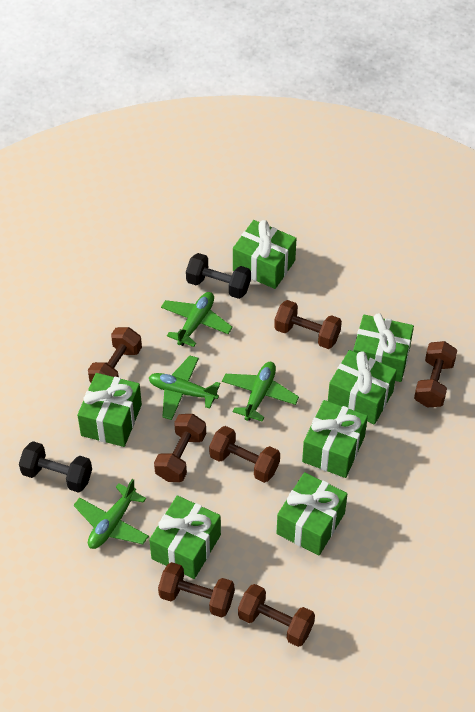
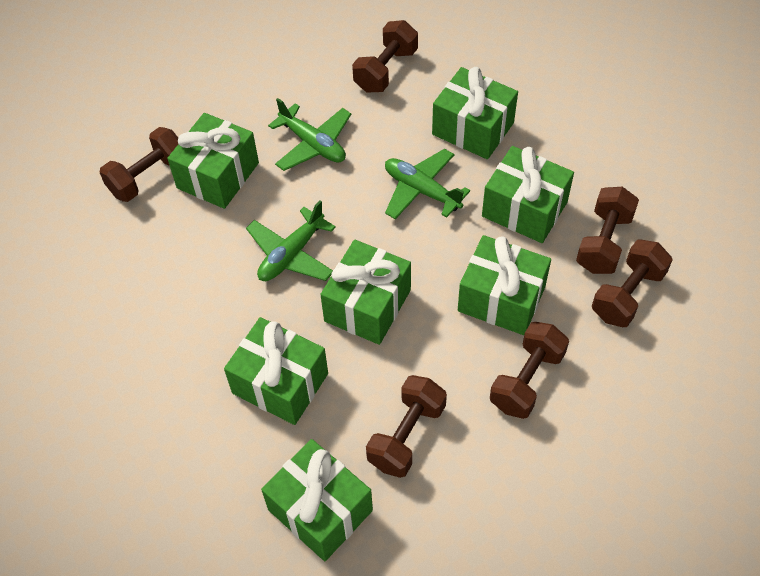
black dumbbell: [19,441,92,493] [186,253,251,299] = 2 -> none = 0
brown dumbbell: [88,327,142,382] [154,414,206,482] [158,562,235,618] [209,426,280,483] [238,584,315,647] [274,300,342,349] [414,341,457,408] = 7 -> [99,127,178,202] [352,20,418,93] [366,375,447,478] [490,322,569,419] [576,187,639,274] [592,240,673,327] = 6
green plane: [74,479,149,549] [149,356,220,420] [161,292,233,347] [222,362,299,422] = 4 -> [246,201,336,281] [268,98,351,171] [385,149,470,219] = 3

